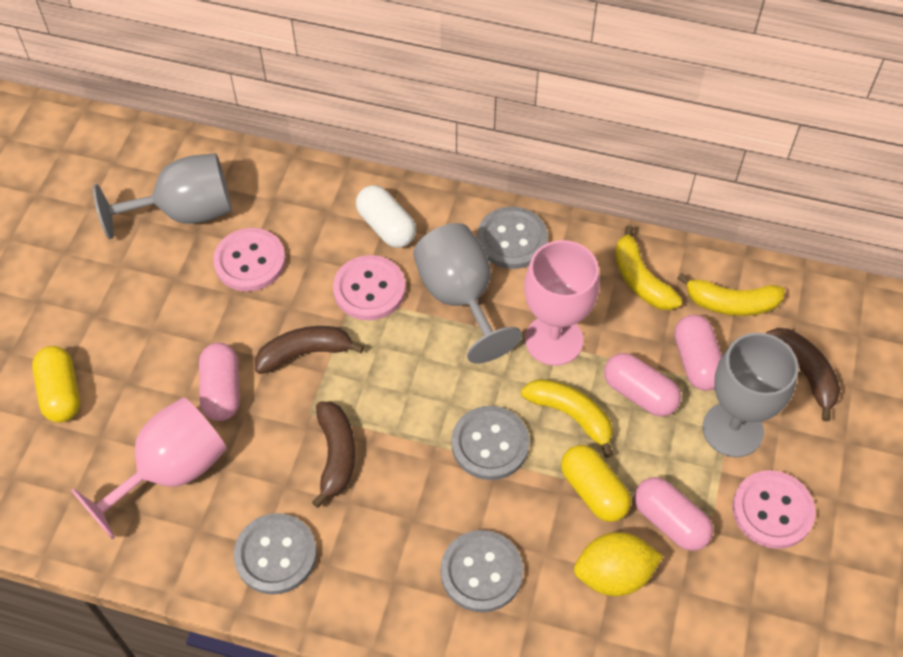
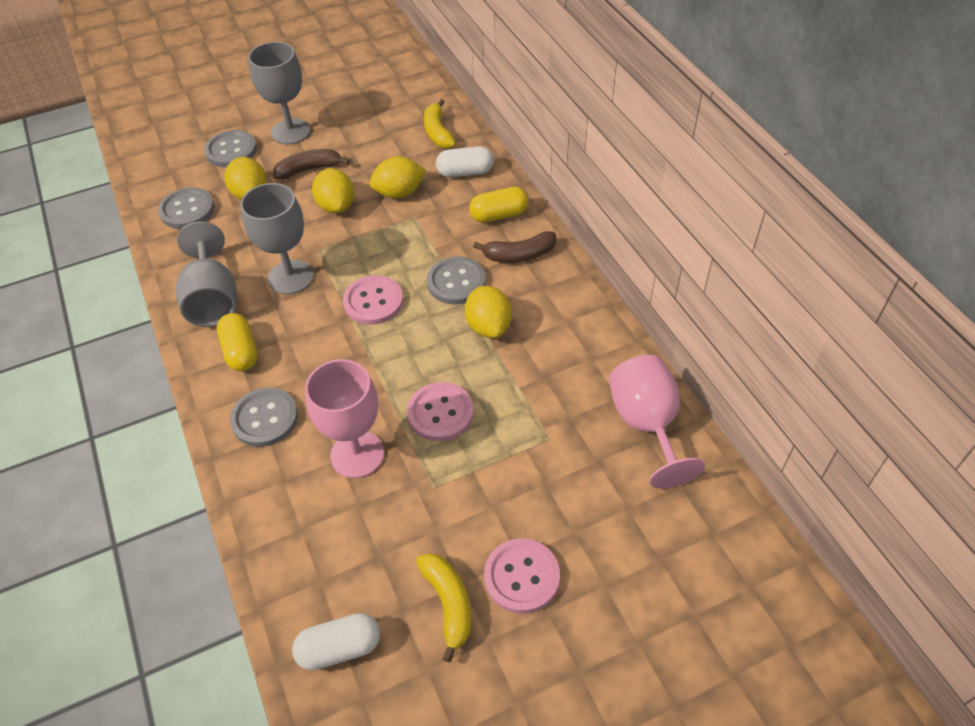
brown banana: [255,326,364,374] [312,402,355,508] [766,328,840,422] = 3 -> [273,149,350,179] [473,231,556,263] = 2
pink capsule: [199,343,240,421] [604,353,681,417] [634,477,713,551] [674,315,722,391] = 4 -> none = 0
white capsule: [356,185,416,248] = 1 -> [292,613,380,671] [436,146,494,177] = 2
yellow banana: [521,379,613,458] [615,225,682,310] [677,273,785,316] = 3 -> [416,553,471,662] [424,99,456,148] = 2
yellow lemon: [574,532,663,596] = 1 -> [224,157,267,200] [312,168,354,213] [370,157,426,199] [465,286,512,338] = 4

